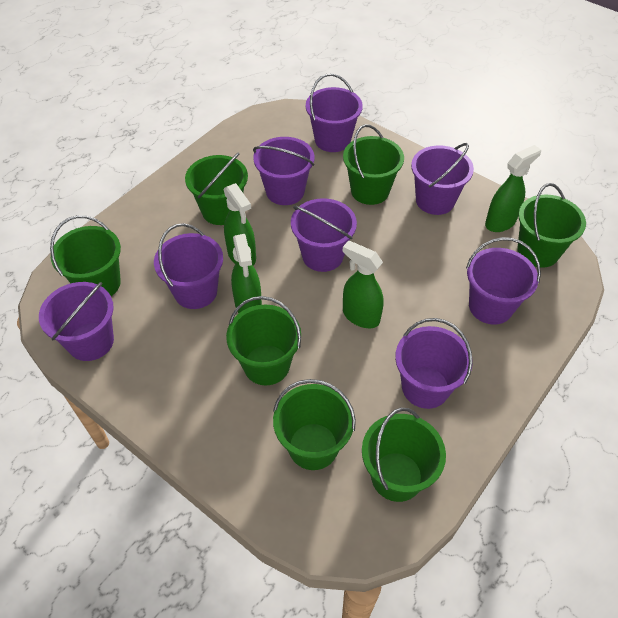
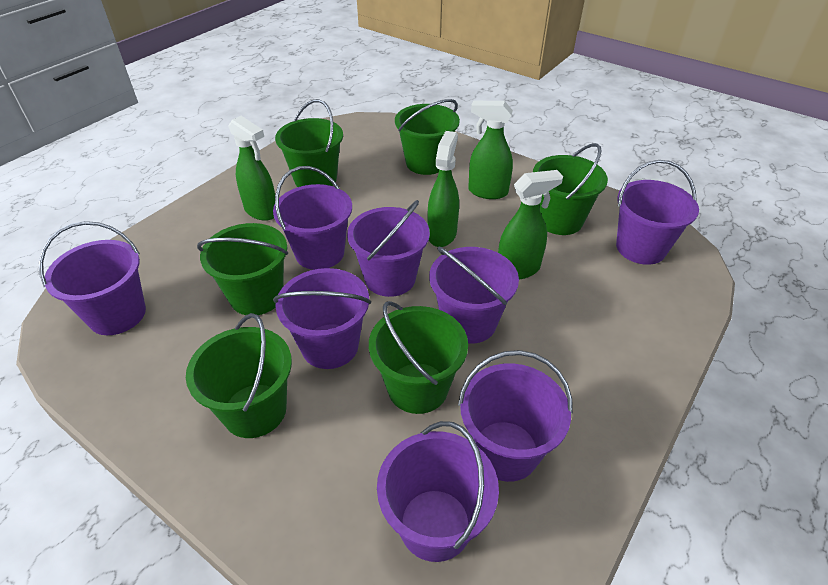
green bucket: [50,215,121,296] [185,152,248,225] [226,296,301,385] [273,379,356,470] [343,124,404,205] [362,408,446,502] [517,183,586,268] = 7 -> [186,313,292,438] [197,223,288,315] [275,99,343,187] [369,301,468,414] [395,99,460,175] [533,143,608,235] = 6

